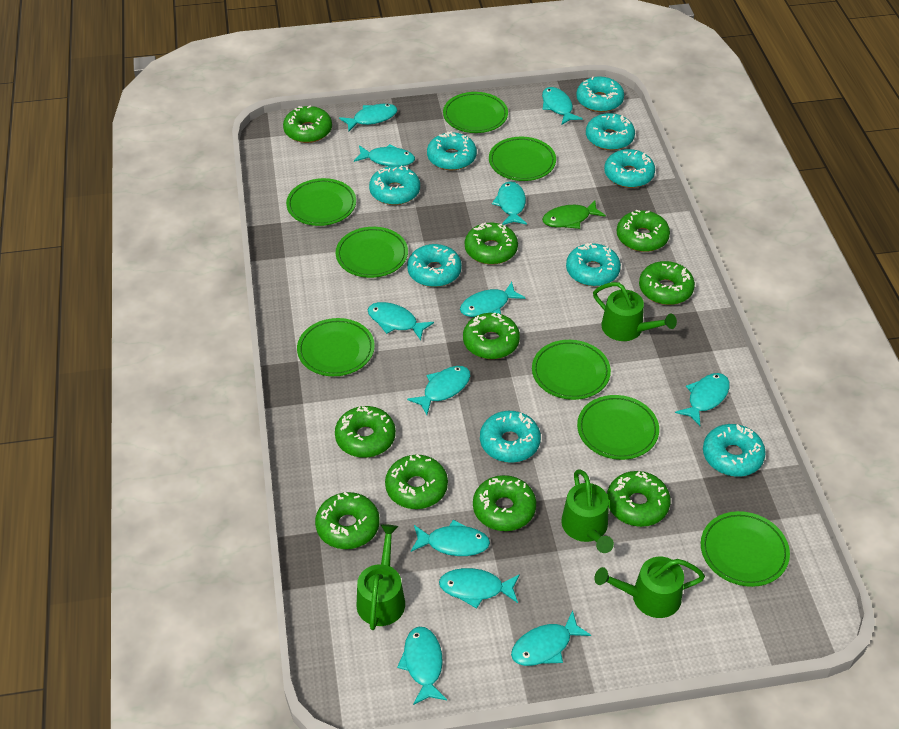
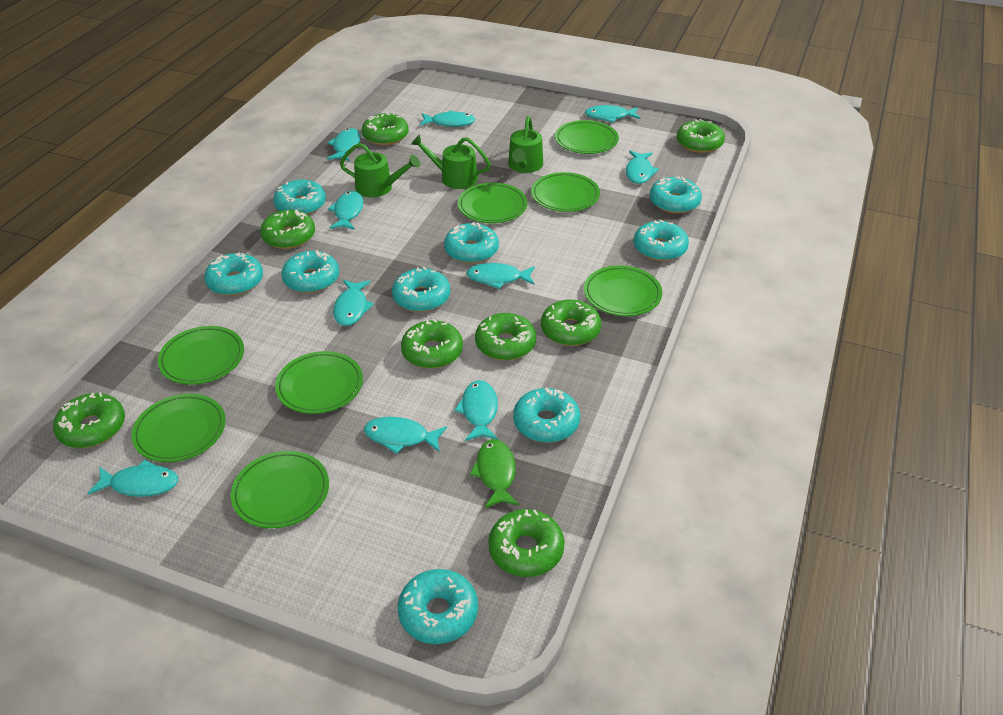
green donut: [283,105,332,143] [315,492,380,549] [335,406,396,458] [385,454,448,509] [463,313,520,359] [465,222,518,265] [473,475,536,531] [607,471,671,527] [617,210,670,252] [639,261,695,305] = 10 -> [53,392,125,448] [260,210,315,249] [362,112,409,145] [401,319,463,369] [475,313,536,360] [488,509,565,577] [541,299,601,346] [677,119,725,153] = 8
green watering can: [356,524,405,630] [561,469,614,553] [593,282,677,341] [594,557,705,618] = 4 -> [340,143,420,198] [411,134,491,189] [508,116,543,173] = 3
turquoise fish: [339,104,397,131] [354,144,415,166] [368,302,434,341] [397,627,447,705] [407,366,470,415] [411,520,490,556] [439,568,520,609] [460,282,526,317] [492,181,527,225] [511,610,591,666] [542,87,583,125] [675,373,730,426] = 12 -> [88,459,178,497] [327,128,361,161] [328,191,364,230] [333,280,374,326] [364,417,447,454] [419,110,475,127] [454,380,498,441] [467,263,535,289] [585,105,640,123] [626,151,659,184] = 10

